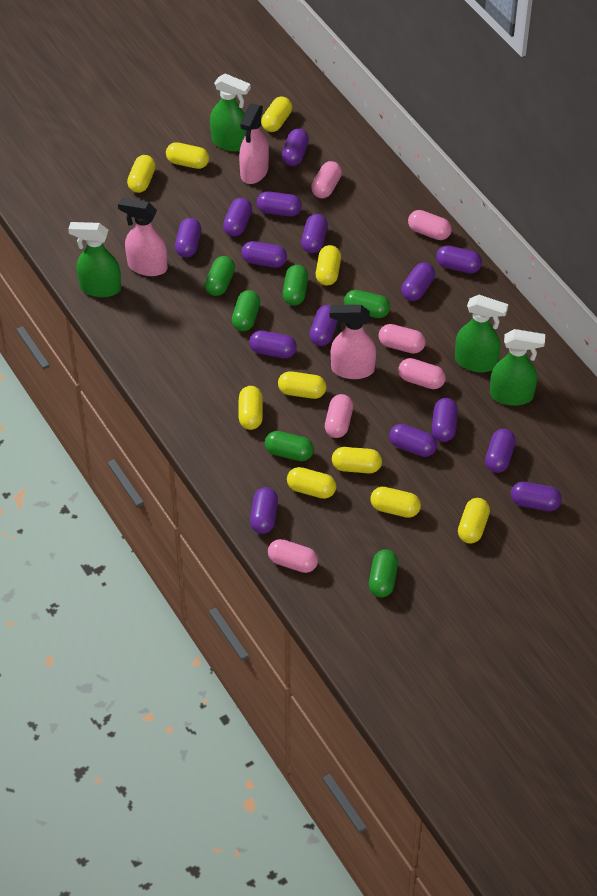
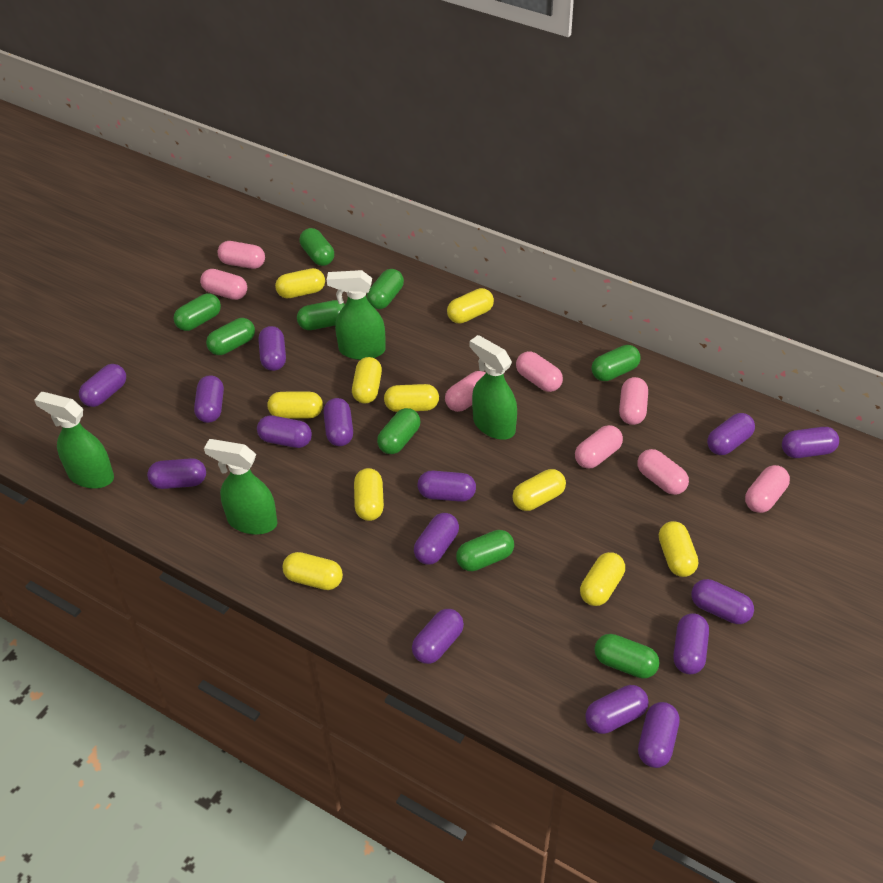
green capsule: [205,256,235,296] [232,290,260,331] [265,431,314,461] [283,265,308,305] [344,290,390,318] [369,549,398,597] = 6 -> [173,293,221,331] [206,318,255,355] [297,300,345,330] [300,228,334,266] [367,269,404,309] [377,408,420,454] [456,530,514,571] [591,345,641,381] [594,634,659,679] = 9
pink capsule: [268,539,318,573] [311,161,342,198] [325,394,353,438] [378,324,426,354] [398,358,446,389] [408,210,452,240] = 6 -> [200,269,247,300] [218,241,265,269] [445,371,486,412] [516,351,563,392] [575,425,623,469] [619,377,648,425] [637,449,689,495] [745,465,790,513] = 8
pink spray bottle: [118,198,168,276] [239,103,269,184] [329,305,376,379] = 3 -> none = 0

